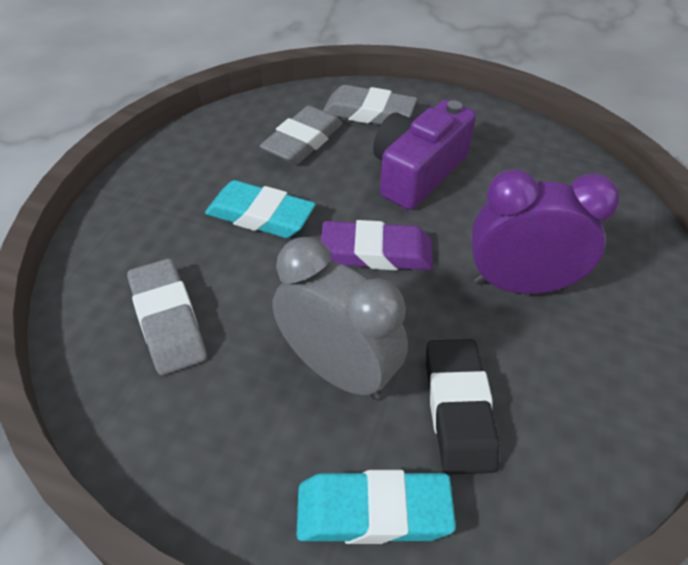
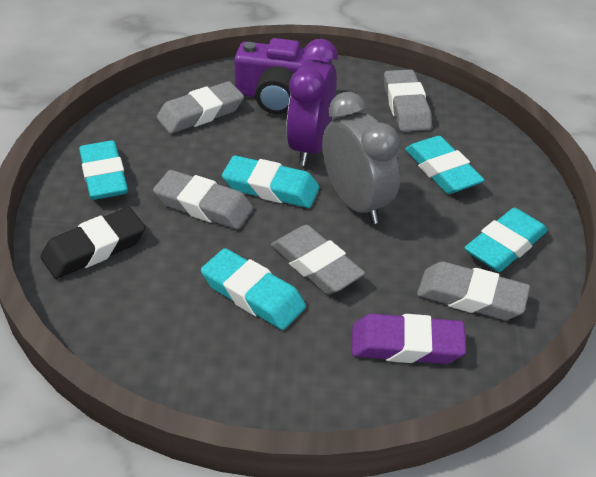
grey eraser: [127,259,207,375] [260,106,343,165] [323,85,417,125] = 3 -> [153,170,253,229] [157,81,244,134] [271,225,365,294] [384,69,432,132] [417,261,530,320] = 5
turquoise eraser: [205,180,316,238] [296,470,456,544] = 2 -> [79,140,128,200] [201,248,306,330] [222,155,319,208] [405,136,484,194] [464,208,548,272] = 5

